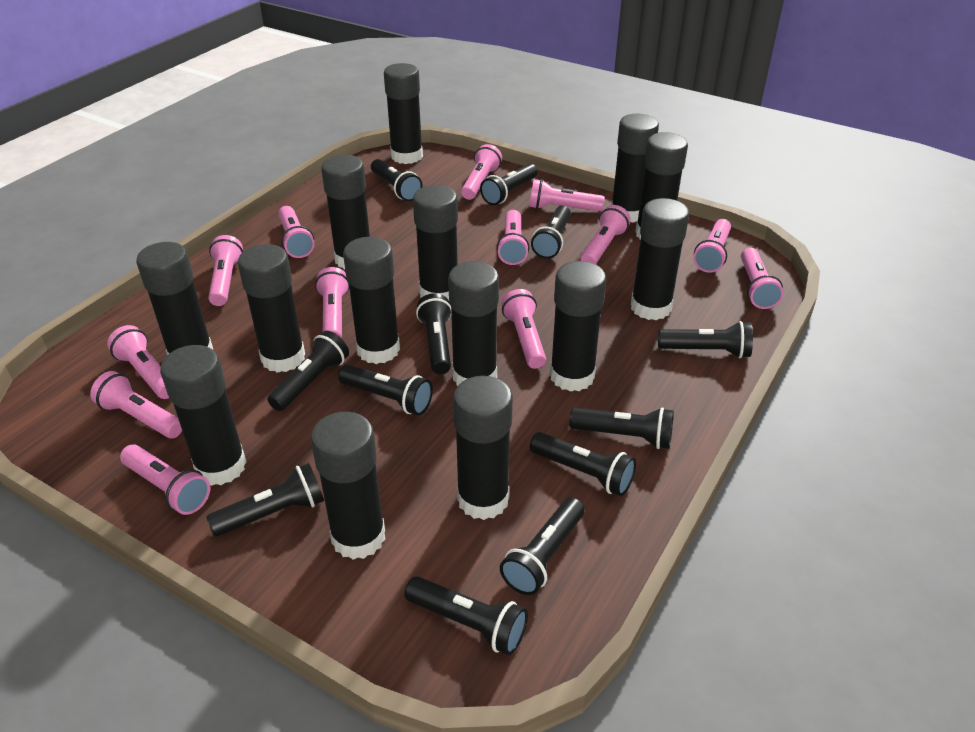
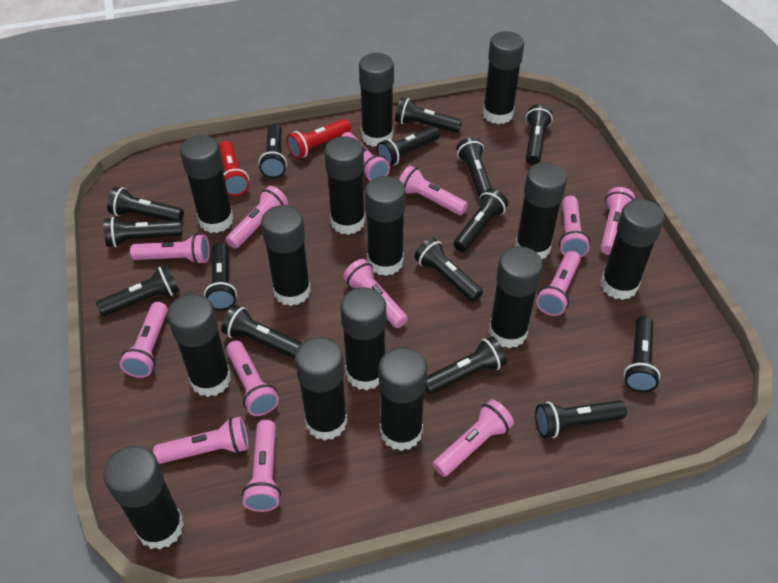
black flashlight: [207,463,324,536] [267,331,349,411] [338,365,433,415] [371,159,423,201] [404,576,528,655] [416,293,451,374] [480,163,538,205] [500,497,585,595] [530,432,636,496] [531,206,571,259] [569,407,674,449] [658,321,753,358] = 12 -> [96,264,180,316] [104,217,182,247] [107,187,184,221] [204,242,237,311] [221,305,302,359] [259,123,287,178] [377,126,440,166] [395,97,462,133] [414,237,483,302] [425,336,507,394] [454,189,508,252] [456,137,492,198] [526,104,553,165] [535,400,627,438] [624,316,660,392] = 15
red flashlight: none = 0 -> [219,141,249,196] [286,119,351,159] = 2

